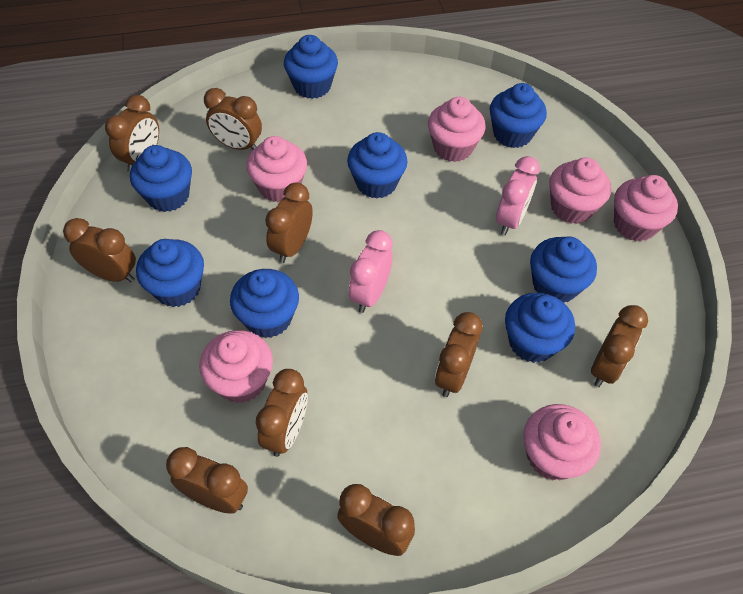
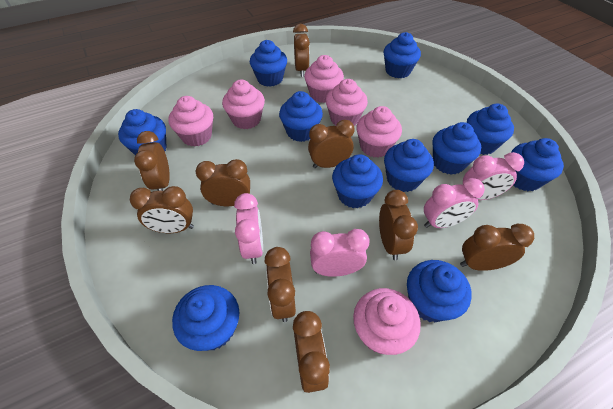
blue cupcake: [130,145,192,212] [136,239,204,307] [230,269,299,338] [284,35,338,99] [347,132,408,198] [490,83,547,148] [505,293,575,363] [530,236,597,303] = 8 -> [118,109,167,155] [172,285,239,351] [250,40,287,87] [279,91,323,142] [332,154,383,209] [384,32,421,78] [384,139,434,192] [407,260,472,322] [432,122,481,175] [467,104,514,155] [511,138,564,191] = 11
pink clock: [349,230,393,313] [496,156,540,235] = 2 -> [234,193,263,264] [310,229,370,277] [424,178,485,228] [463,152,524,200] = 4

